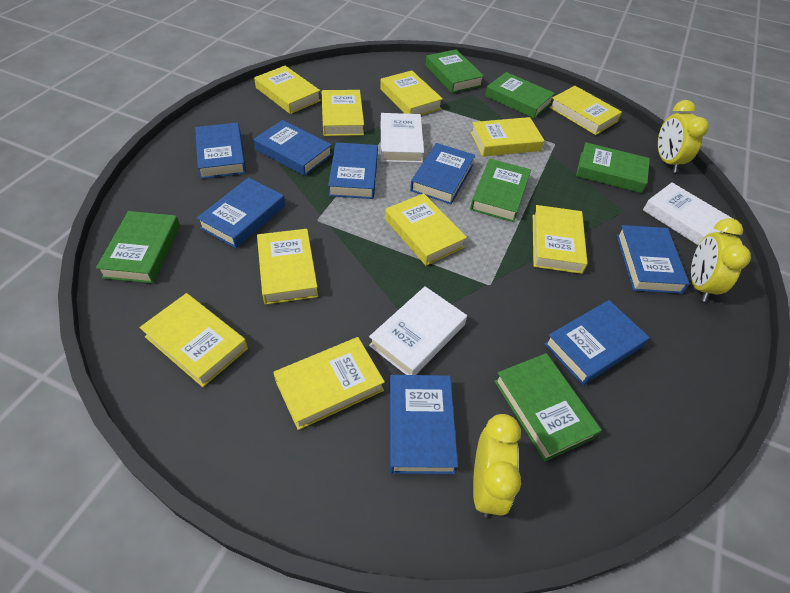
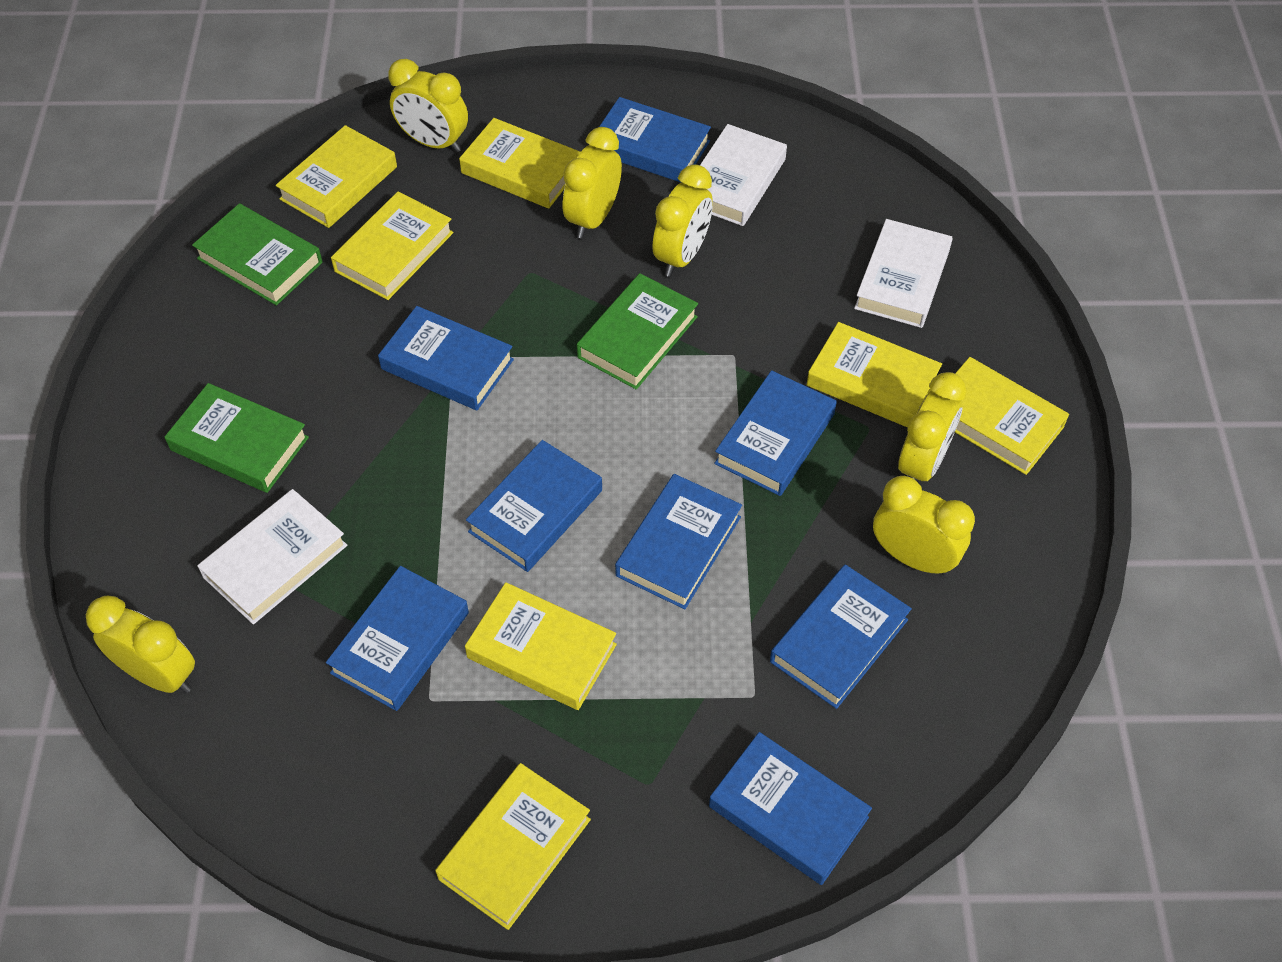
green book: [96,211,180,283] [426,49,484,93] [470,159,531,222] [485,72,555,119] [494,353,602,461] [576,142,650,193] = 6 -> [165,383,309,493] [192,203,322,306] [577,273,698,390] = 3
yellow book: [140,293,248,387] [254,66,321,114] [257,229,318,305] [273,337,385,430] [321,90,364,136] [380,70,443,115] [385,193,467,266] [471,117,545,157] [533,205,588,274] [549,86,622,135] = 10 -> [276,125,397,228] [331,192,453,300] [435,763,591,930] [459,118,580,209] [465,582,617,710] [807,322,942,428] [955,357,1069,475] = 7
yellow clock: [473,414,521,518] [658,100,709,172] [691,218,751,302] = 3 -> [86,596,195,693] [388,59,468,152] [563,127,622,239] [652,164,713,277] [873,476,975,576] [898,372,967,481] = 6

